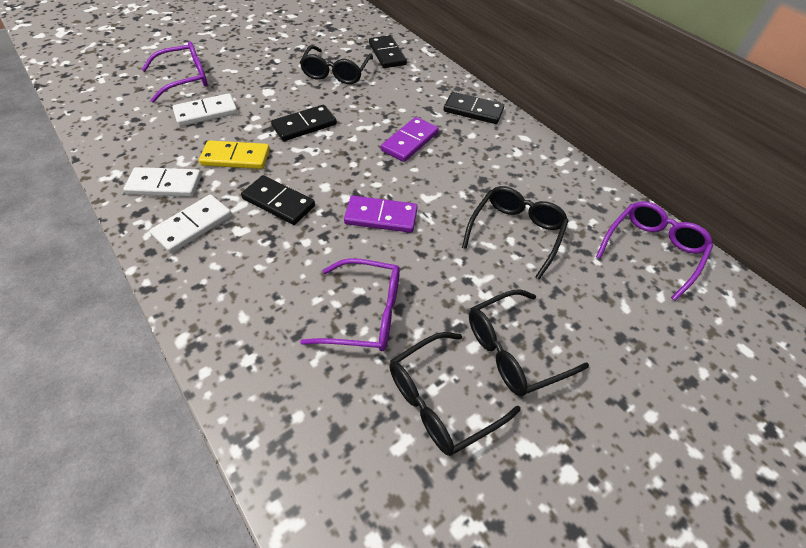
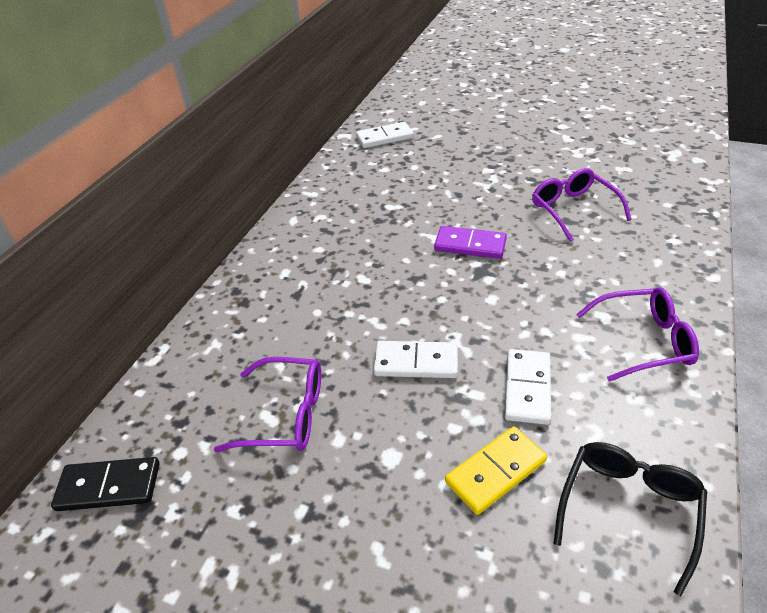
black domino: [241,175,315,225] [271,105,337,141] [369,35,407,68] [444,92,504,124] = 4 -> [51,457,160,511] = 1
black glasses: [300,45,373,84] [389,332,521,456] [462,186,569,280] [469,289,589,396] = 4 -> [554,442,707,596] = 1
purple domino: [344,196,418,233] [381,117,439,162] = 2 -> [434,226,507,259] = 1

